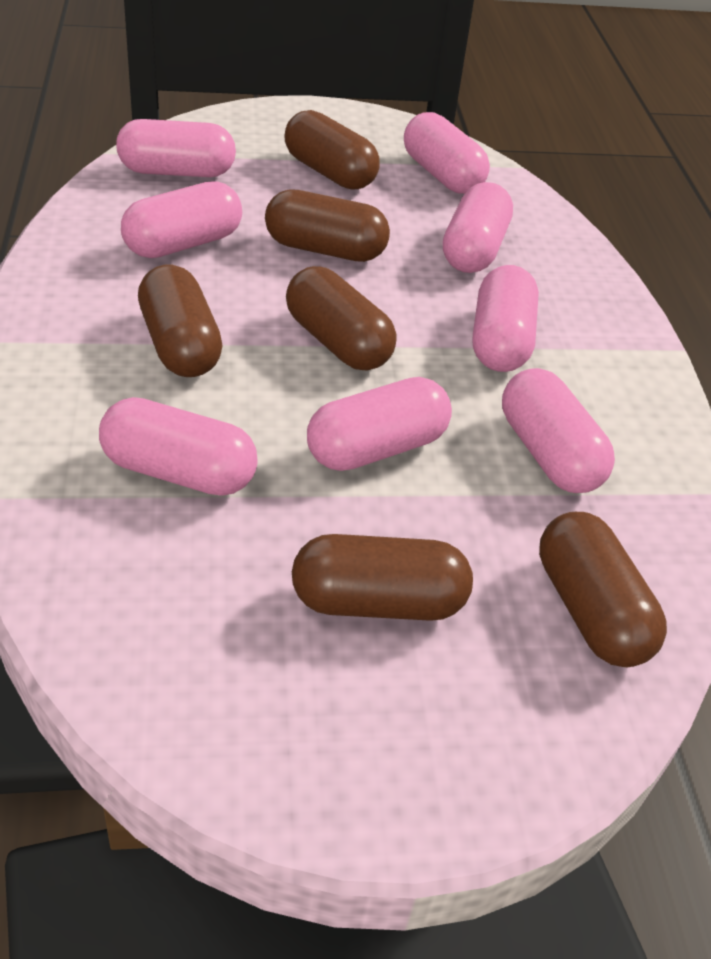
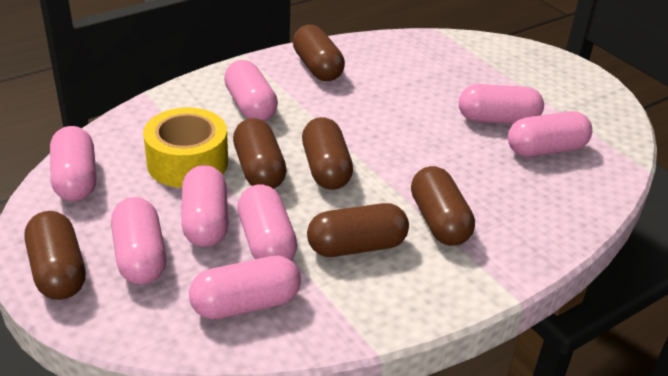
yellow tape: none = 0 -> [143,108,228,188] = 1

